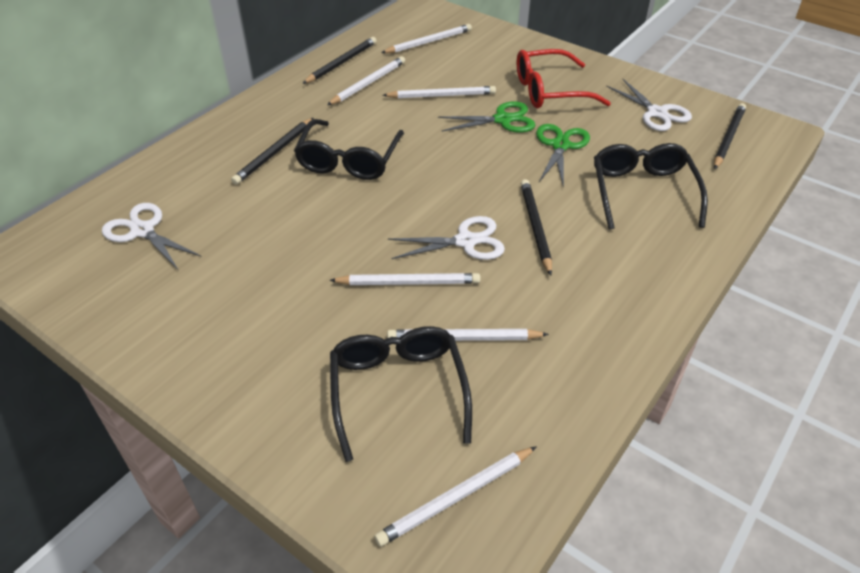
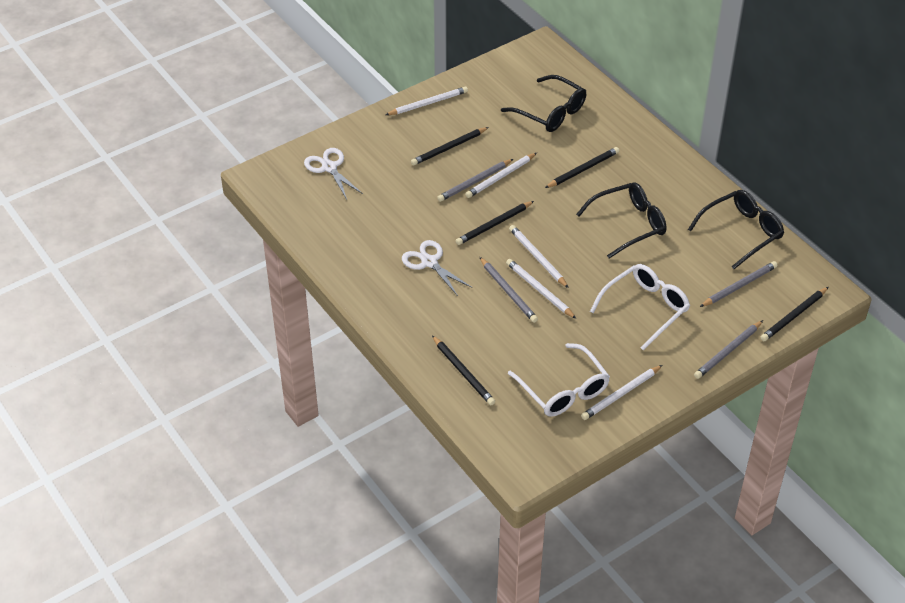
black pencil: [231,118,313,185] [302,37,377,84] [520,179,552,275] [714,103,746,169] = 4 -> [411,127,489,166] [432,335,495,405] [456,201,534,245] [545,147,619,188] [760,287,828,341] = 5
green scissors: [438,101,535,133] [536,124,590,188] = 2 -> none = 0
grey pencil: none = 0 -> [437,159,513,202] [480,257,538,323] [694,320,763,379] [700,261,778,307] = 4
red glasses: [517,49,611,108] = 1 -> none = 0
white glasses: none = 0 -> [508,343,610,417] [590,264,690,351] = 2
white pencil: [327,56,405,105] [329,273,480,285] [374,446,537,547] [381,24,472,53] [382,86,496,99] [387,329,549,341] = 6 -> [385,86,468,115] [465,153,537,198] [506,259,576,319] [509,225,569,288] [581,365,662,420] = 5
white scissors: [102,203,202,271] [388,216,505,260] [606,79,692,131] = 3 -> [304,148,363,199] [402,240,473,296] = 2

